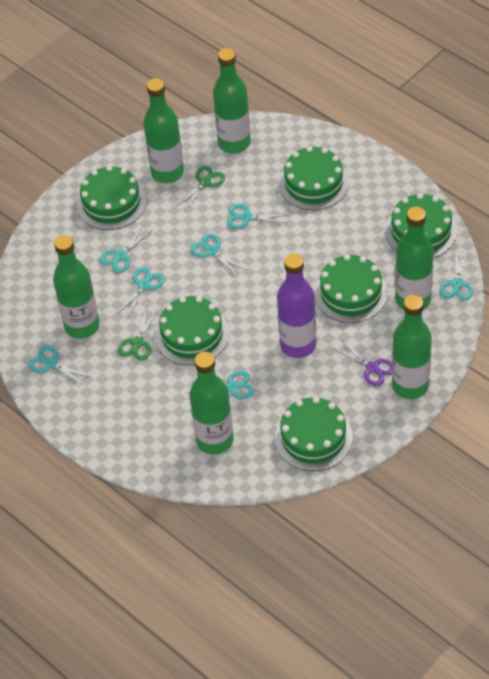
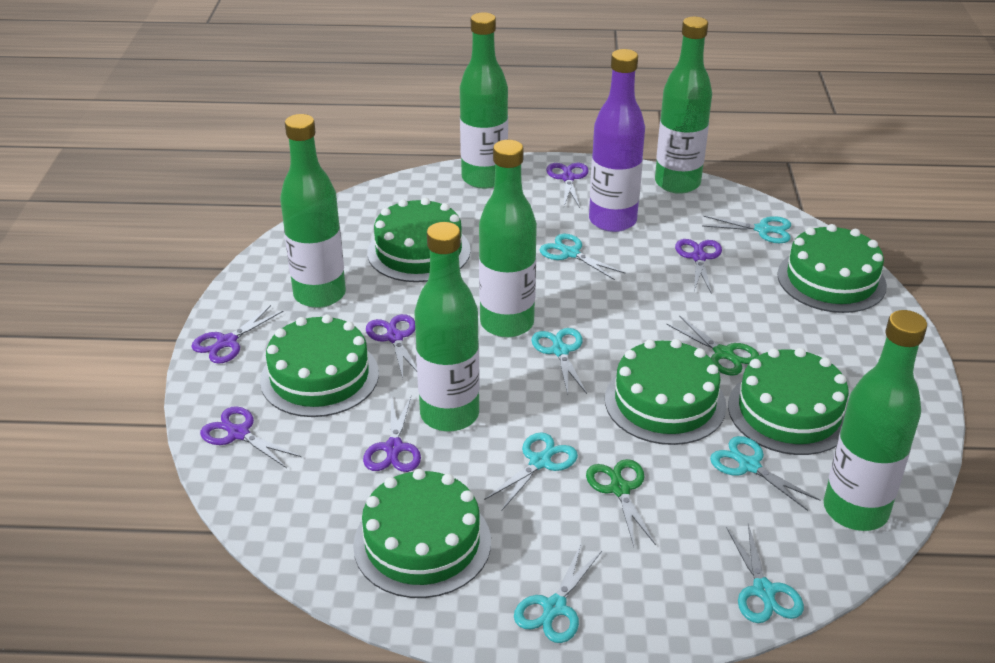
purple scissors: [334,340,392,386] = 1 -> [191,305,283,364] [200,406,301,468] [363,396,421,472] [366,314,417,378] [546,163,589,208] [675,239,722,294] = 6

